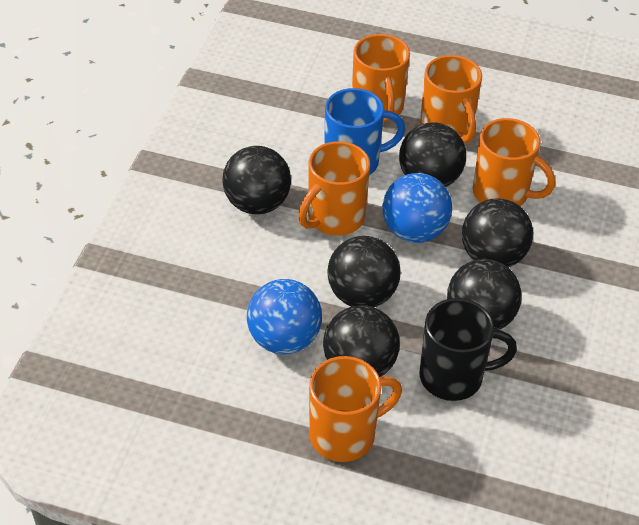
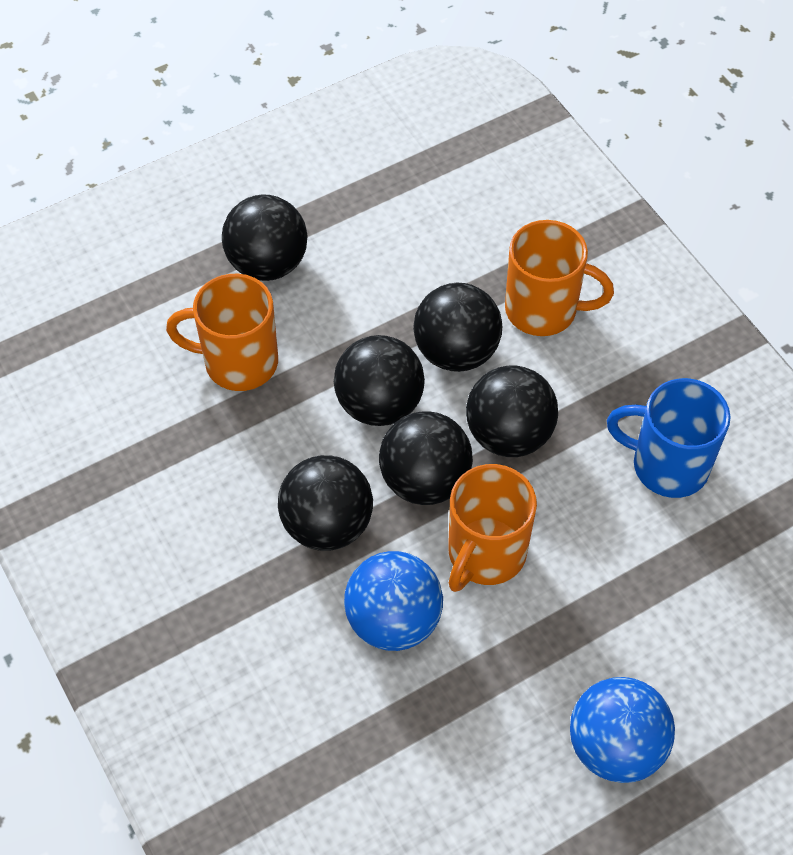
black mug: [420,298,517,401] = 1 -> none = 0
orange mug: [298,141,370,236] [309,356,402,462] [352,34,410,122] [420,55,482,143] [473,118,555,206] = 5 -> [166,274,278,391] [448,464,537,592] [505,220,614,336] = 3

